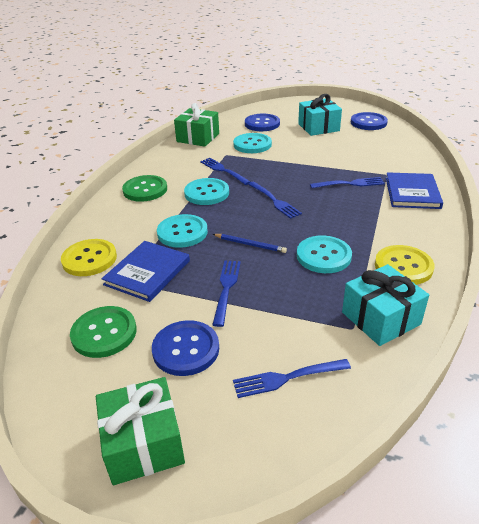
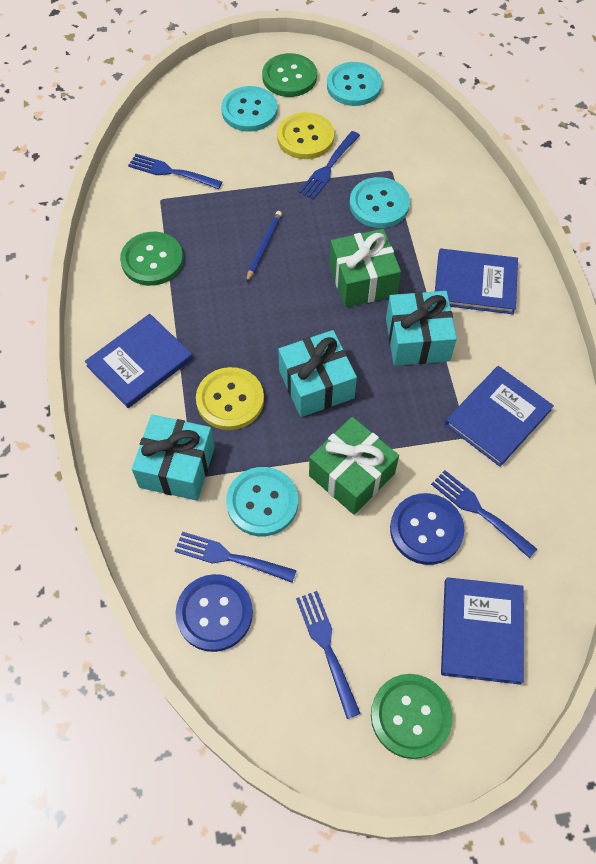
blue book: [102,241,190,302] [386,172,443,209] = 2 -> [85,314,193,408] [435,249,518,314] [441,577,524,685] [445,366,554,467] = 4
blue button: [152,320,219,376] [245,114,280,131] [351,112,388,130] = 3 -> [175,574,253,652] [390,493,464,565] = 2
green button: [70,306,137,358] [122,175,167,202] = 2 -> [120,232,183,286] [262,53,317,97] [371,674,453,759] = 3
turquoise gift: [298,94,342,136] [342,264,429,346] = 2 -> [132,415,215,501] [278,330,357,417] [386,291,457,366] = 3

